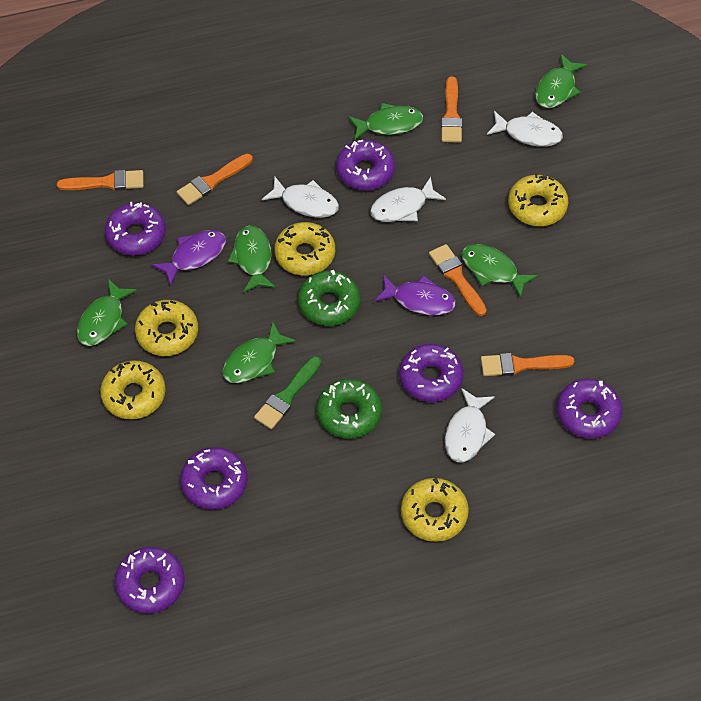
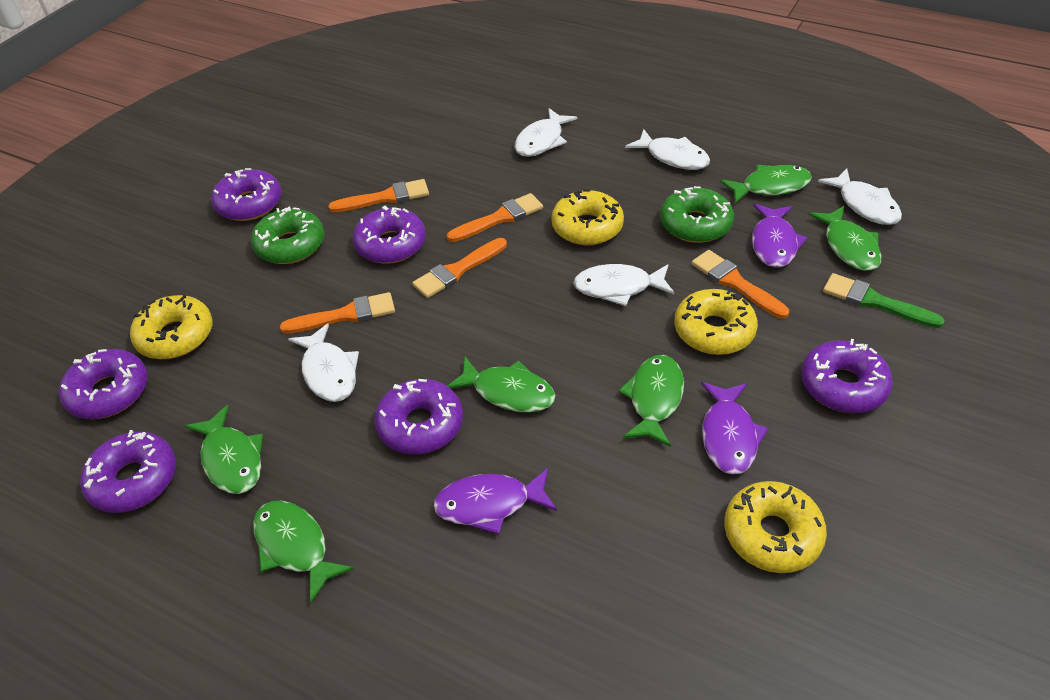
purple fish: [151,230,226,286] [374,275,456,315] = 2 -> [433,468,557,534] [701,382,768,475] [752,204,807,268] = 3
white fish: [262,176,339,218] [370,177,446,222] [445,388,495,462] [487,111,563,147] = 4 -> [288,323,359,402] [515,108,578,157] [573,264,674,306] [625,129,710,170] [818,168,902,225] = 5
yellow donut: [100,361,166,419] [135,300,198,356] [274,222,335,276] [401,478,469,542] [508,173,569,226] = 5 -> [130,295,212,359] [551,189,624,246] [674,289,758,355] [724,481,827,573] = 4

